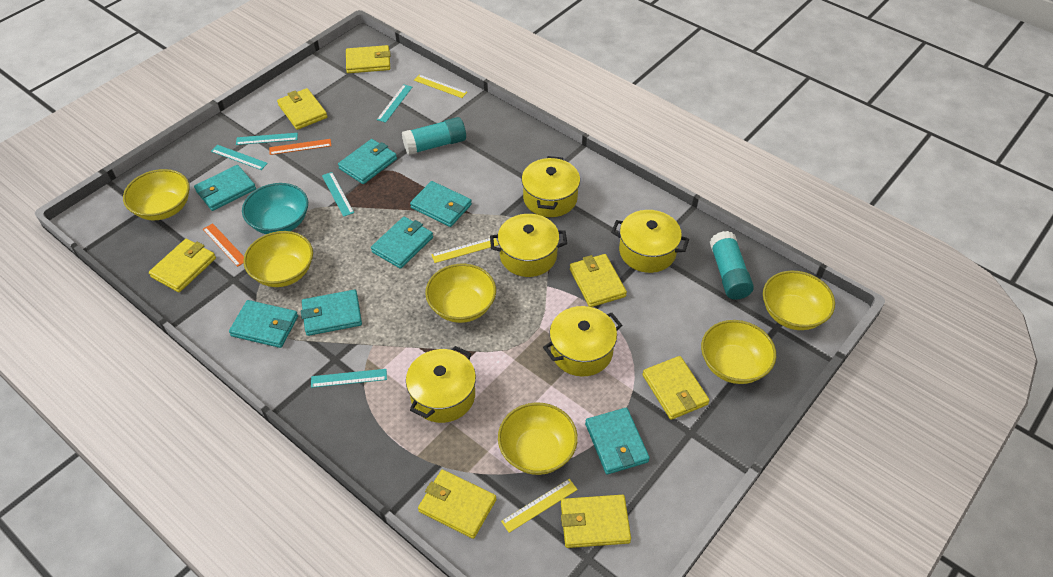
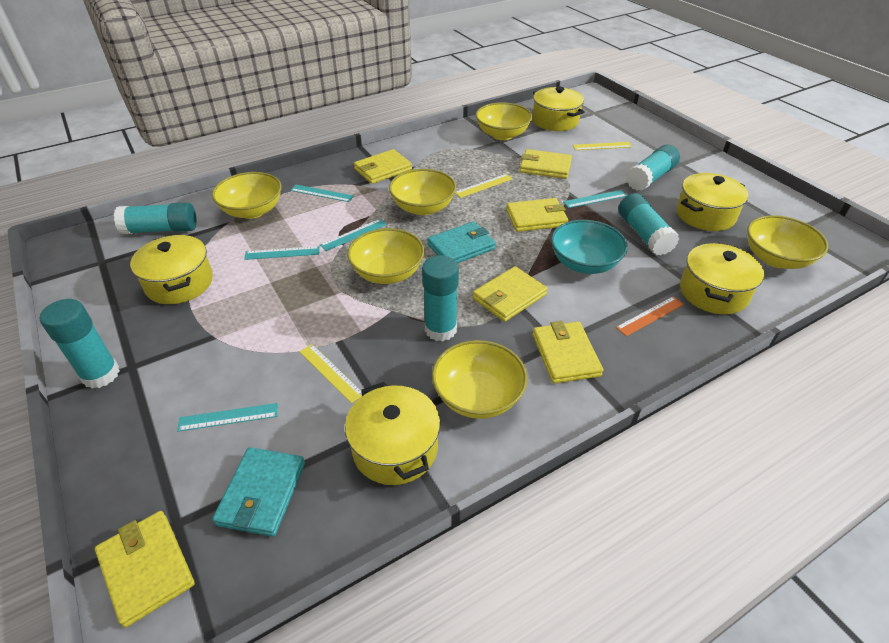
orange ruler: [203,223,244,267] [269,139,331,155] = 2 -> [616,296,684,336] = 1
turquoise glue stick: [402,117,466,155] [710,231,754,300] = 2 -> [40,299,120,389] [114,202,196,234] [422,255,459,341] [618,193,679,256] [626,144,680,191] = 5
turquoise wallet: [194,165,256,211] [229,300,298,348] [301,290,362,336] [338,139,397,184] [371,217,433,269] [410,181,472,227] [585,408,650,474] = 7 -> [212,447,305,537] [427,222,496,263] = 2
yellow wallet: [149,239,216,292] [277,88,327,130] [346,45,390,73] [418,470,496,539] [561,495,631,548] [570,254,627,307] [643,356,710,420] = 7 -> [95,511,195,628] [354,149,412,184] [473,266,548,322] [506,198,568,232] [520,149,572,179] [533,321,603,384] = 6

